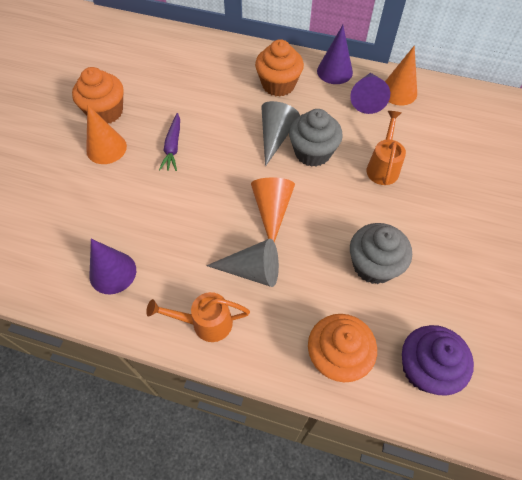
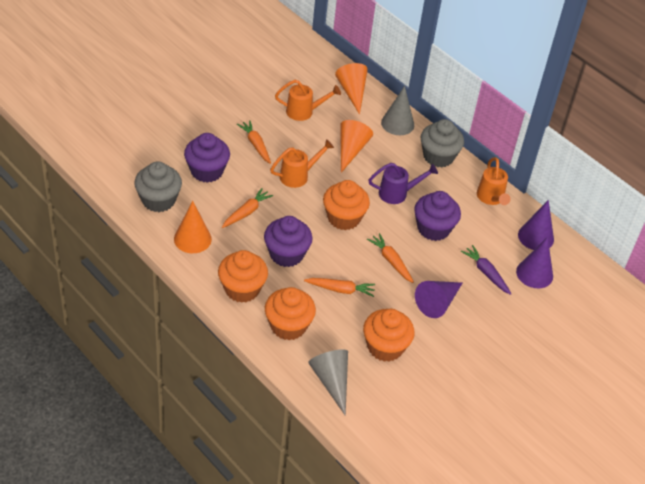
orange carrot: none = 0 -> [222,188,273,228] [237,120,271,164] [304,278,375,297] [367,233,414,283] = 4
orange cupcake: [72,67,124,123] [255,39,304,97] [308,314,377,382] = 3 -> [218,250,268,303] [265,287,316,340] [323,180,370,230] [363,309,415,362] = 4
orange watering can: [146,292,250,342] [366,111,406,185] = 2 -> [270,139,334,188] [275,80,341,121] [477,157,511,205] = 3
purple cupcake: [402,325,474,396] = 1 -> [184,133,230,183] [264,216,313,267] [414,191,461,241] = 3
purple watering can: none = 0 -> [368,163,438,204] = 1

